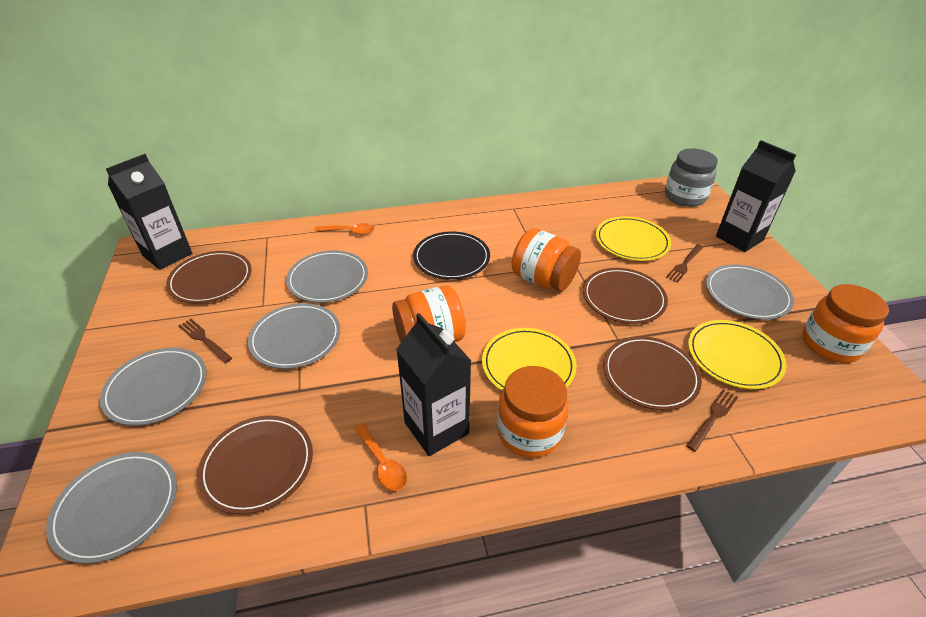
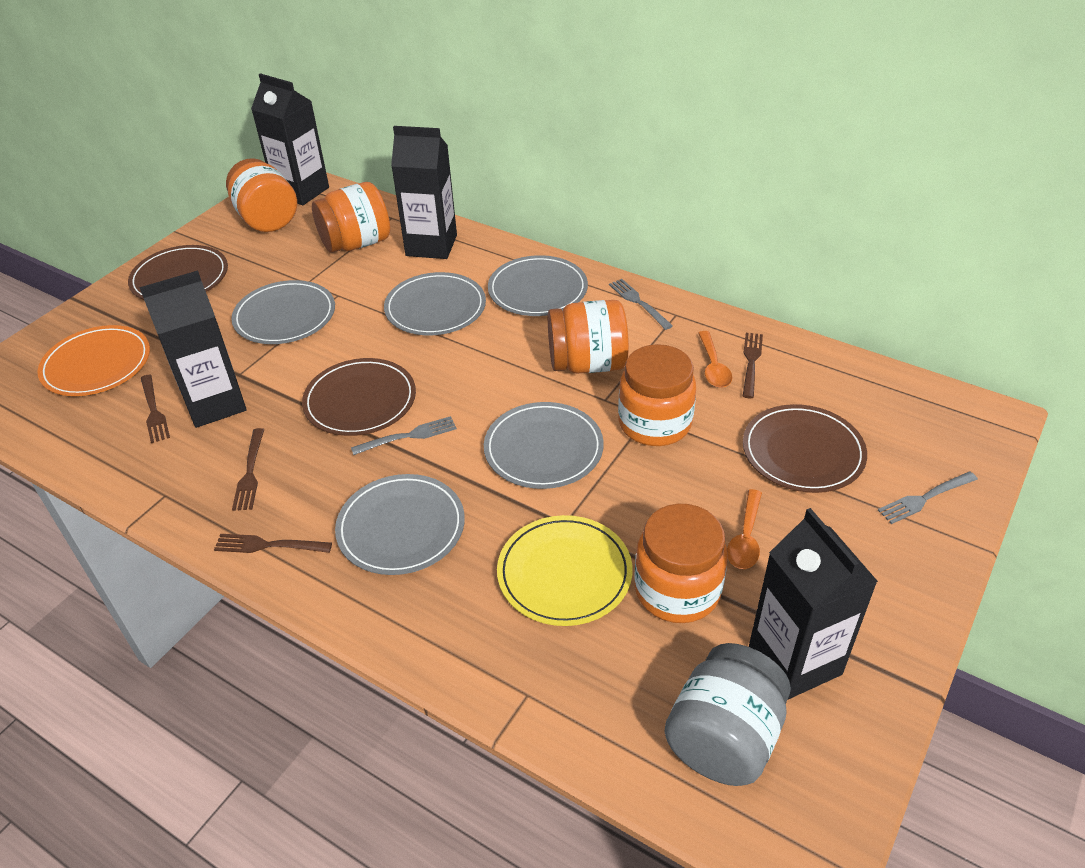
black carton: [106,154,192,270] [396,313,471,456] [716,140,796,252] = 3 -> [139,270,247,428] [251,73,329,205] [391,126,457,259] [749,508,878,699] = 4
black plate: [413,232,490,280] = 1 -> none = 0
brown fork: [178,319,232,363] [666,244,703,282] [686,389,738,452] = 3 -> [141,375,170,443] [214,534,332,553] [232,428,264,511] [743,333,763,398] = 4
brown plate: [166,251,252,303] [197,415,313,514] [583,268,668,324] [603,336,702,410] = 4 -> [128,245,228,300] [302,358,416,436] [743,404,867,493] = 3
grey fork: none = 0 -> [351,416,457,455] [609,279,673,330] [878,472,978,524] = 3
orange jar: [392,286,466,343] [497,366,569,458] [512,228,581,291] [802,284,889,363] = 4 -> [226,158,297,232] [312,182,390,253] [548,300,629,374] [618,344,696,446] [634,504,728,623] = 5
orange plate: none = 0 -> [38,325,150,396] = 1
yellow plate: [482,328,577,391] [596,216,671,261] [688,320,787,389] = 3 -> [497,515,633,626] = 1

